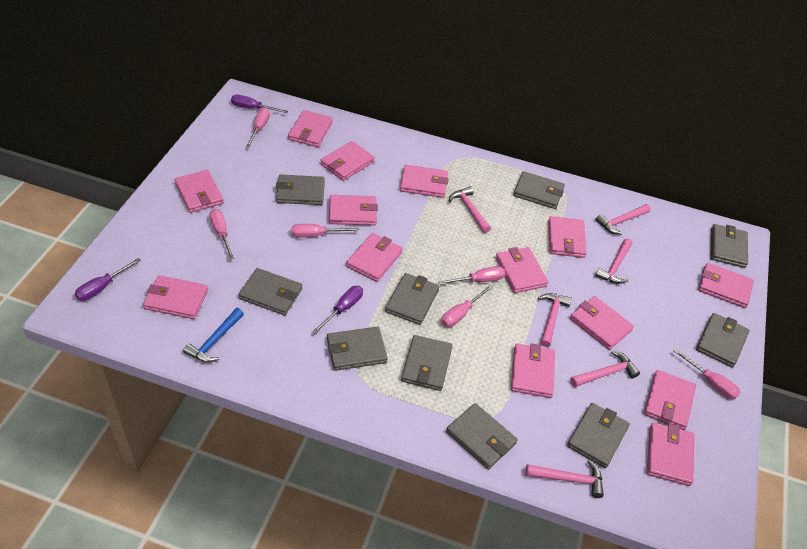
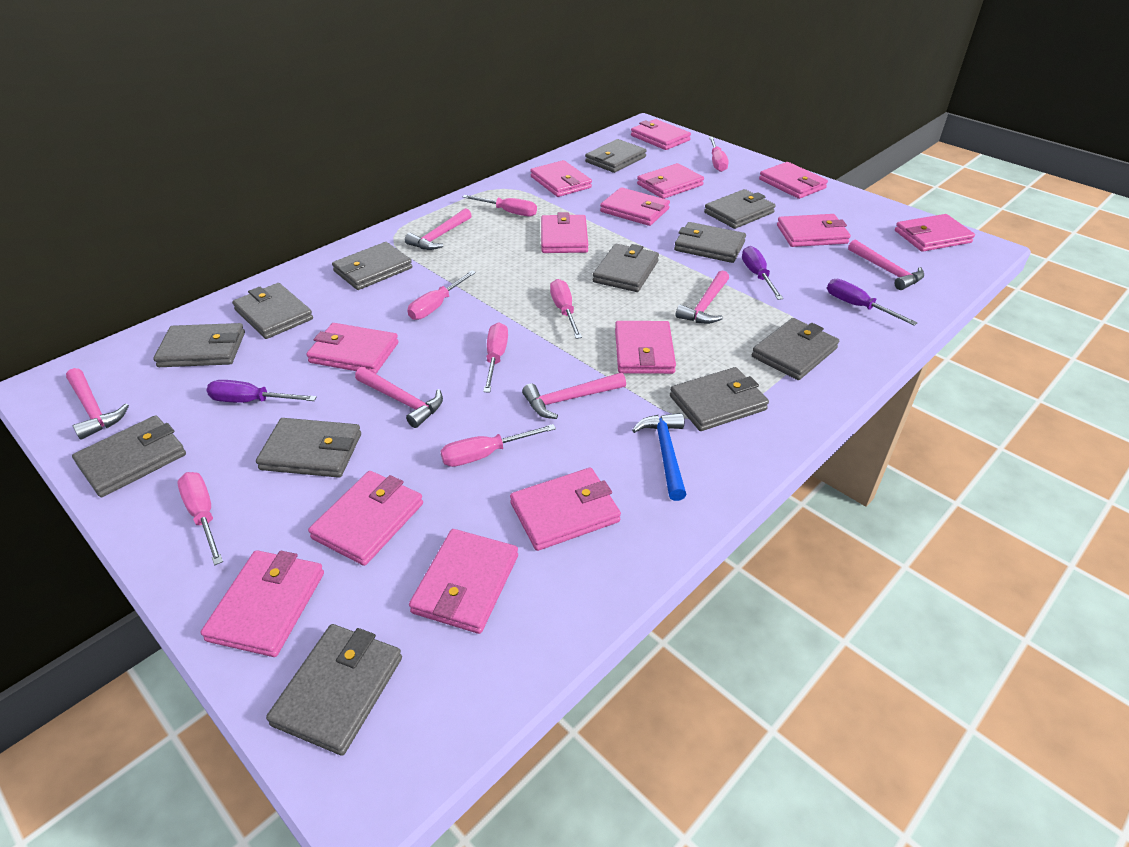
grey wallet: [239,268,302,315] [276,174,325,205] [327,327,388,371] [385,273,440,325] [401,335,453,391] [446,403,518,469] [513,171,565,209] [567,403,630,468] [696,313,750,368] [710,224,748,268] = 10 -> [72,415,186,497] [153,323,245,367] [232,283,313,339] [256,418,361,478] [266,624,402,756] [332,242,412,290] [585,139,647,173] [593,244,659,292] [670,367,769,431] [674,222,746,263] [704,189,776,229] [752,318,839,380] = 12
pink screwdriver: [210,209,234,260] [246,108,270,148] [292,224,359,238] [438,266,505,285] [442,285,493,327] [673,348,741,399] = 6 -> [177,472,223,565] [407,270,476,320] [440,424,556,467] [463,195,537,217] [483,322,508,392] [550,279,582,339] [709,137,729,172] = 7

